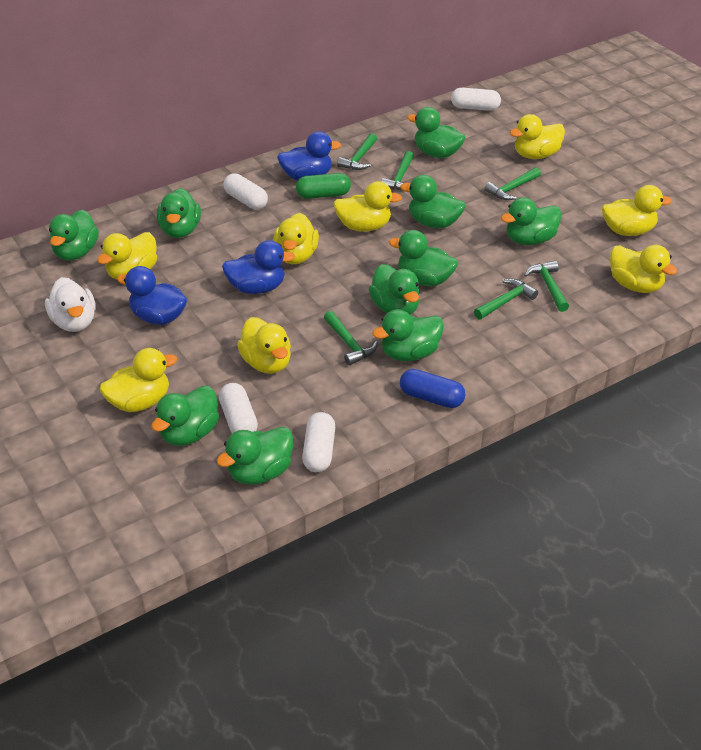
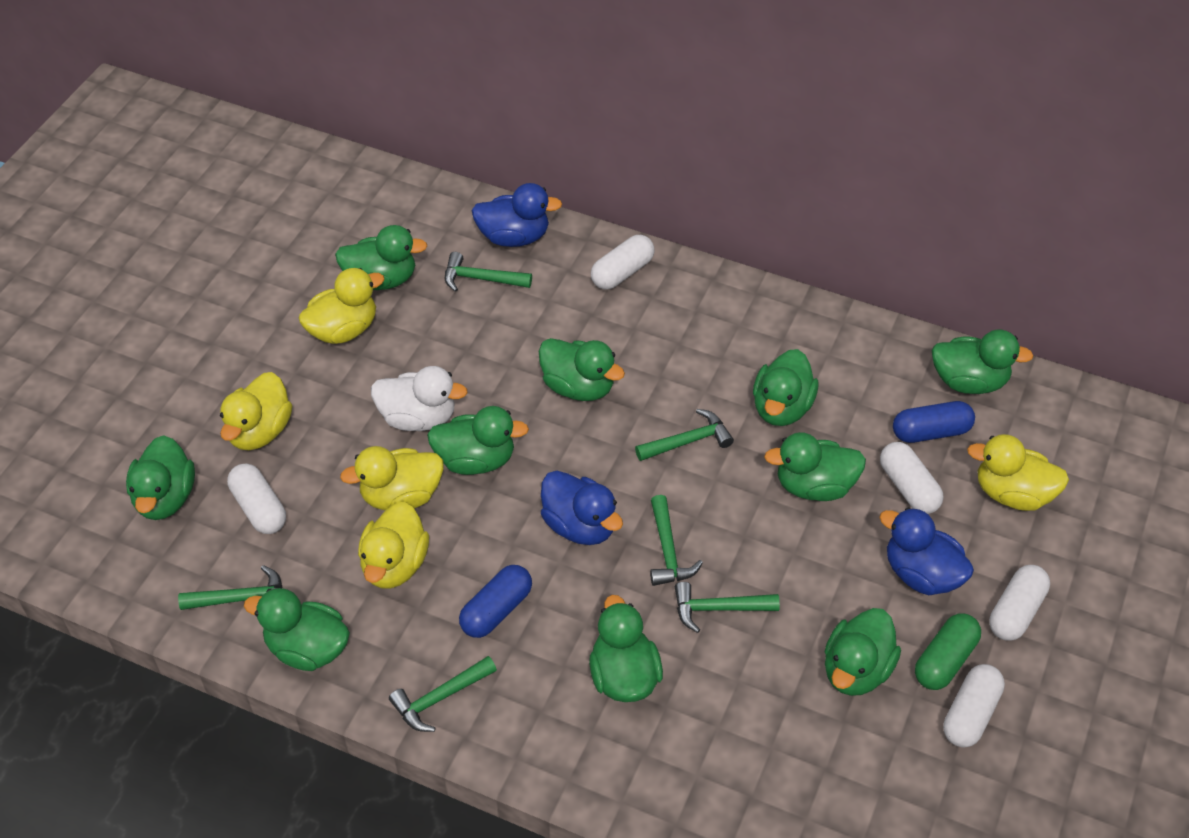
blue capsule: [400,369,466,408] = 1 -> [459,565,532,638] [893,401,975,443] = 2
white capsule: [219,383,258,433] [223,173,268,210] [302,412,335,472] [451,88,501,111] = 4 -> [227,464,286,534] [591,235,654,290] [880,442,944,514] [943,664,1005,747] [989,565,1050,641] = 5
yellow duck: [97,232,157,280] [100,348,177,412] [237,317,291,374] [273,213,319,264] [333,181,402,232] [509,114,565,159] [602,185,672,236] [610,245,677,293] = 8 -> [220,372,292,450] [299,268,384,344] [340,446,443,510] [358,502,429,589] [967,434,1069,511] = 5

